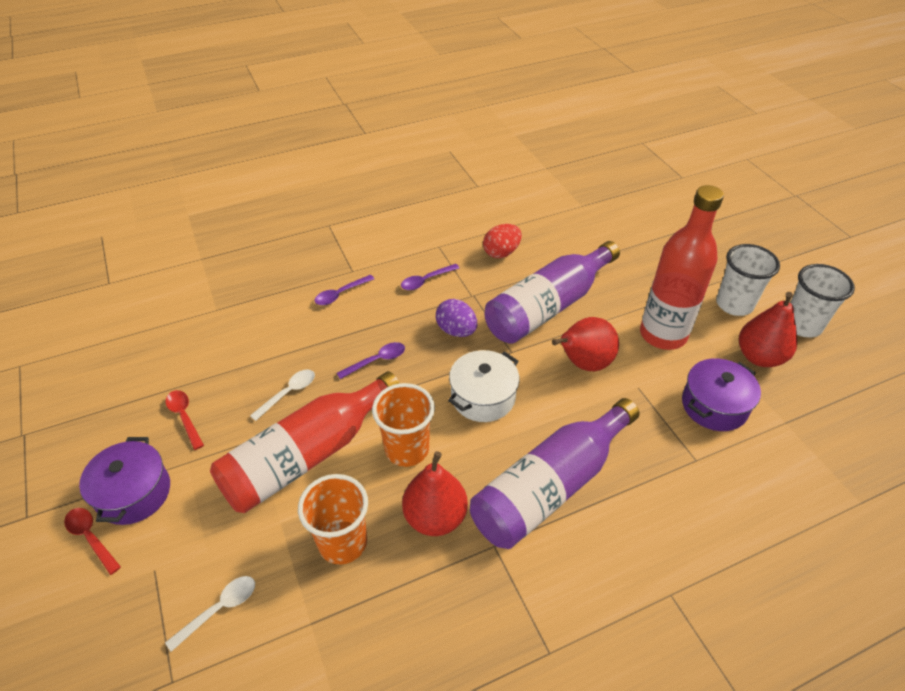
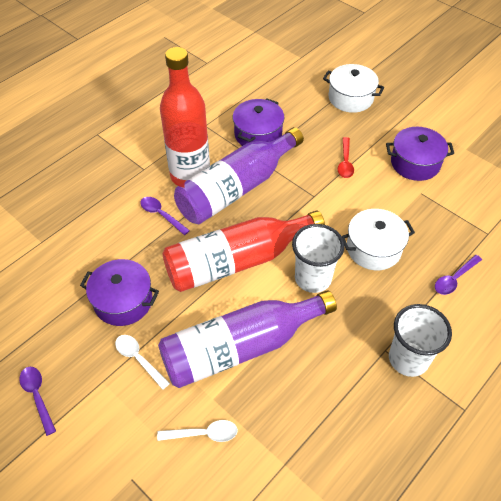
orange cup: [298,474,368,565] [372,383,435,467] = 2 -> none = 0
purple egg: [436,299,477,337] = 1 -> none = 0
purple pot: [79,437,170,525] [682,358,761,431] = 2 -> [80,259,159,326] [233,98,284,146] [386,127,454,181] = 3
red egg: [483,224,522,258] = 1 -> none = 0
red pear: [402,451,468,536] [552,317,619,371] [739,292,797,367] = 3 -> none = 0
red spoon: [64,508,121,575] [165,390,204,450] = 2 -> [338,137,354,178] = 1
white pot: [448,350,520,422] = 1 -> [323,64,384,113] [341,209,415,270] = 2

